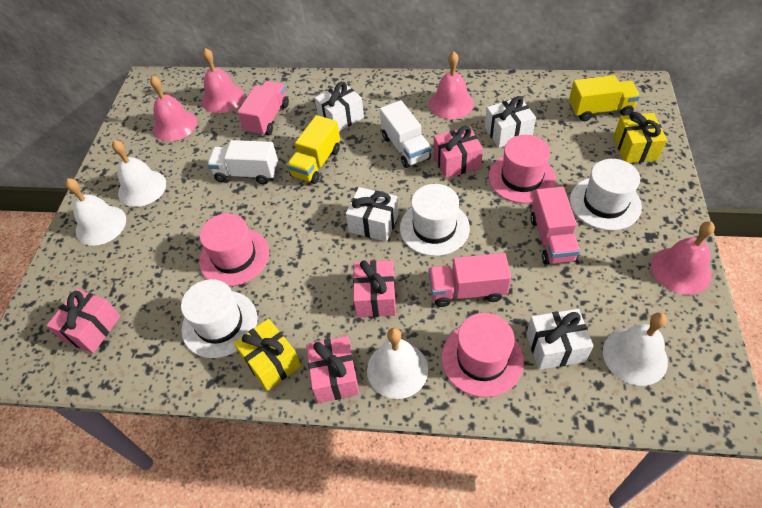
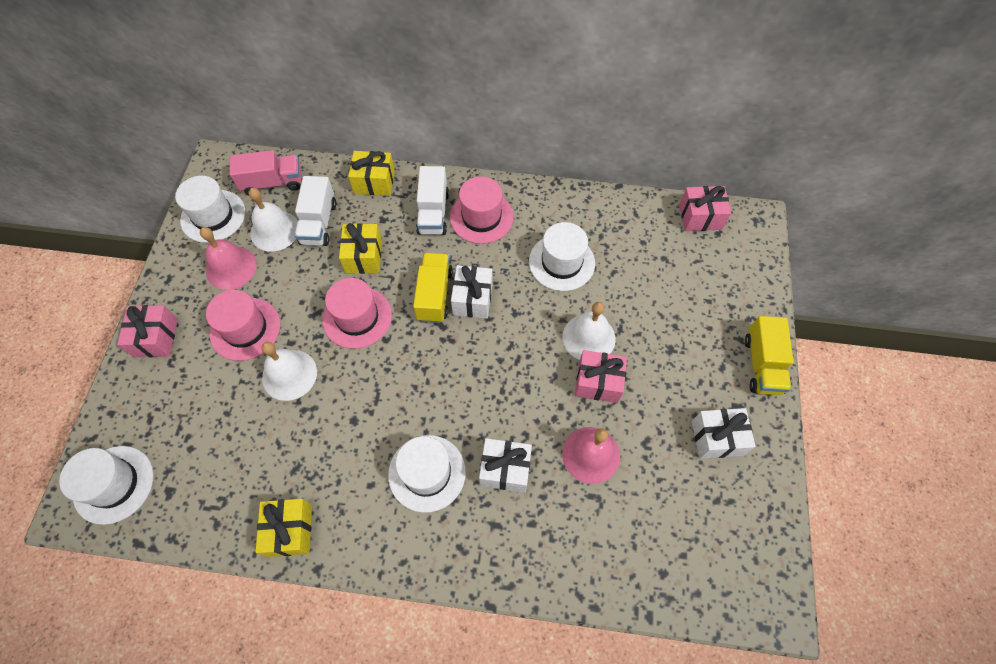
pink bell: [150,76,197,141] [202,48,244,113] [429,51,474,119] [651,221,715,295] = 4 -> [200,227,257,290] [562,427,620,484] = 2
pink gift: [46,289,121,353] [306,336,359,403] [353,260,396,317] [434,126,483,178] = 4 -> [117,305,178,357] [575,350,627,403] [679,186,731,231] = 3
pink truck: [237,81,289,136] [429,253,511,307] [530,187,580,265] = 3 -> [229,150,301,196] = 1
white bell: [65,178,126,246] [112,140,166,207] [367,328,428,399] [603,312,668,386] = 4 -> [249,188,298,252] [261,342,317,401] [562,302,616,360] = 3
white gift: [315,82,364,131] [346,187,399,242] [485,96,536,148] [526,309,593,370] = 4 -> [451,265,493,319] [479,438,532,492] [692,408,756,459] = 3
white hat: [181,279,257,358] [400,184,470,256] [570,159,642,231] = 3 -> [59,446,154,525] [175,176,246,243] [388,435,466,513] [529,222,595,291] = 4
yellow gift: [234,319,301,391] [613,112,667,163] = 2 -> [256,499,312,557] [339,223,382,274] [348,151,395,196] = 3

